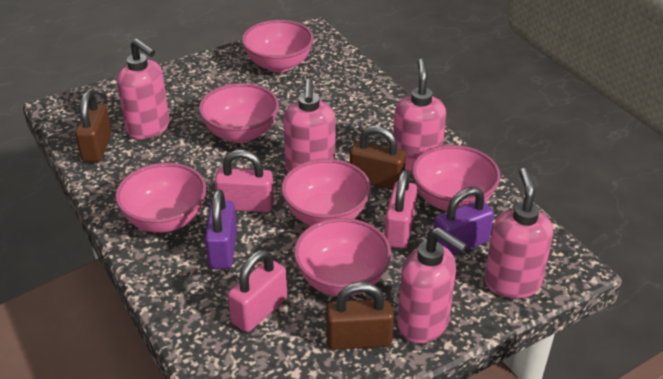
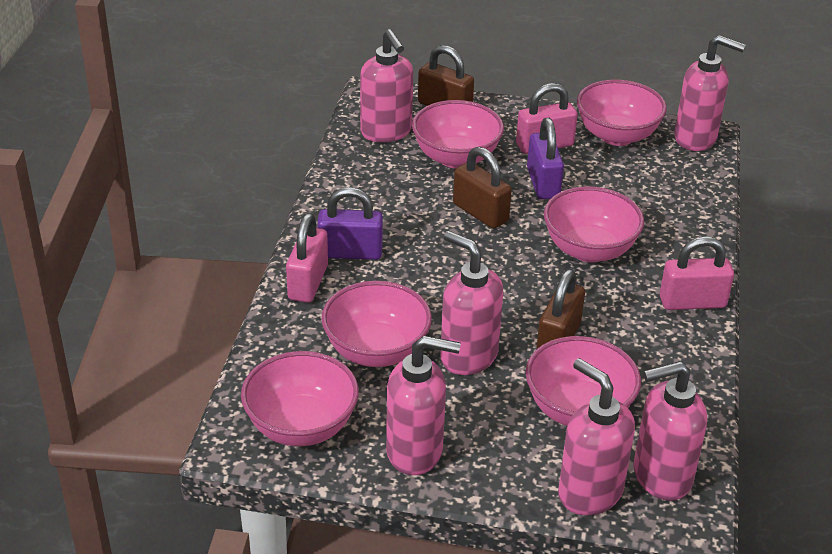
pink soap dispenser: [117,38,170,139] [283,79,335,172] [393,59,446,174] [397,227,467,343] [484,168,554,298] = 5 -> [360,29,413,142] [386,336,461,475] [440,231,503,375] [558,358,635,515] [633,361,707,501] [674,35,746,151] = 6

